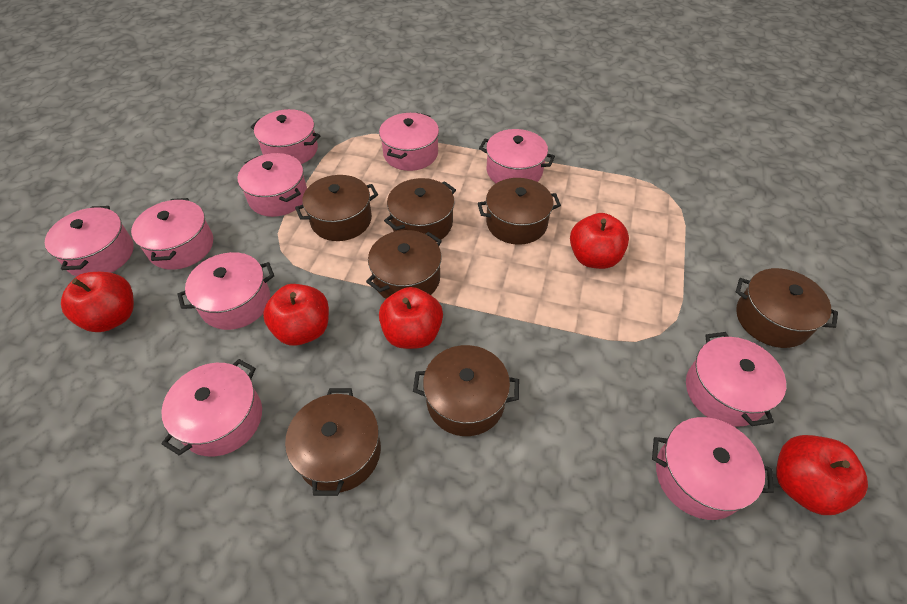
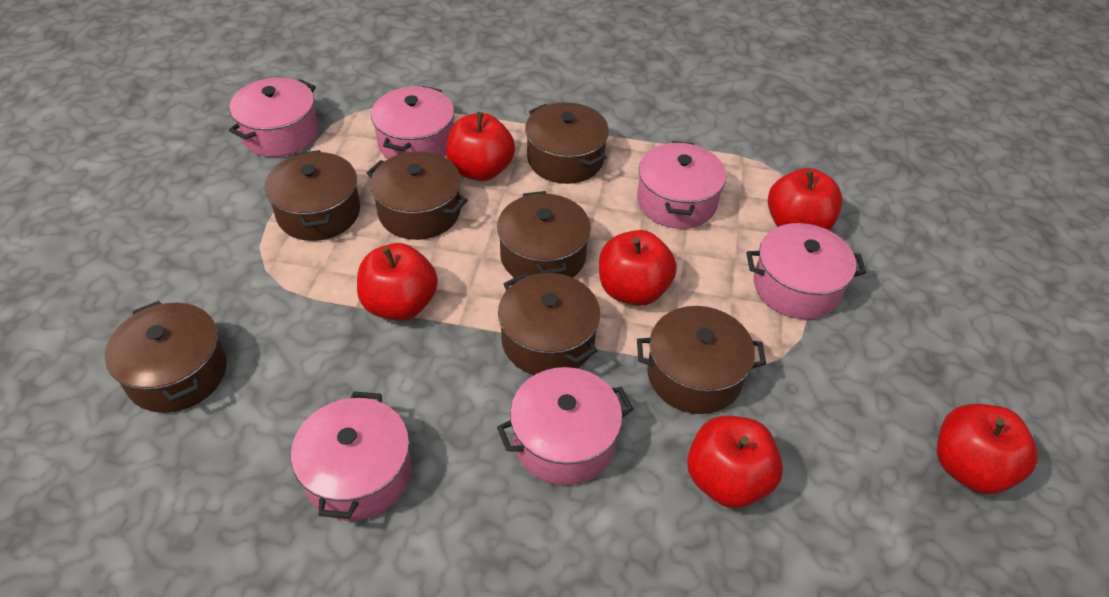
pink pot: [45,206,134,277] [131,198,213,270] [161,359,262,456] [178,252,274,330] [238,153,307,217] [251,109,321,164] [379,113,439,171] [479,129,555,183] [652,417,774,520] [686,332,786,427] = 10 -> [229,78,319,157] [291,391,411,521] [371,86,454,159] [497,367,633,485] [637,141,726,229] [746,223,866,319] = 6
red apple: [61,272,134,332] [263,284,329,346] [379,287,443,349] [570,213,629,269] [776,435,868,515] = 5 -> [357,243,438,321] [446,112,515,181] [599,230,677,306] [687,416,783,508] [768,168,843,230] [937,404,1038,494] = 6

